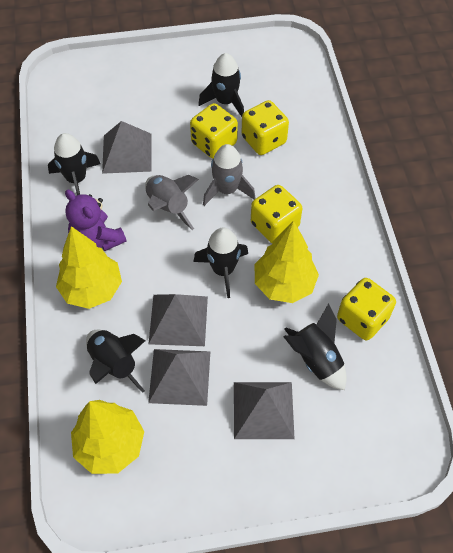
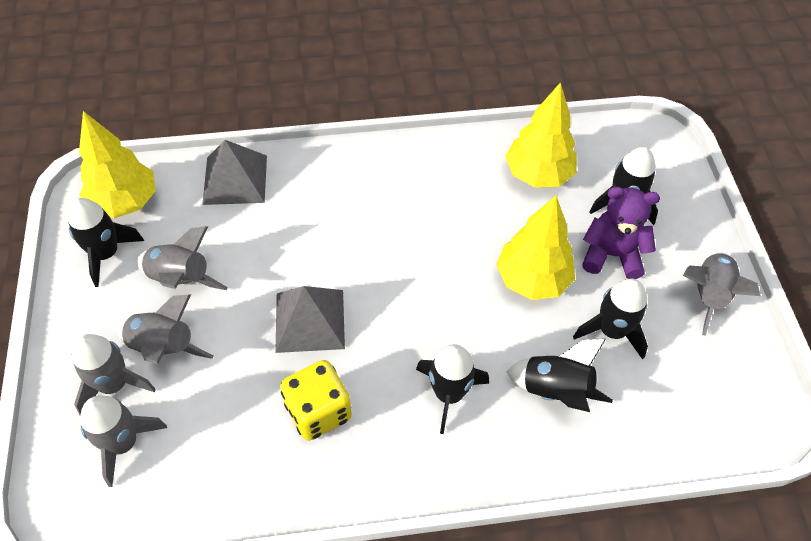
grey pyramid: [102,121,152,174] [148,349,210,406] [149,294,208,346] [234,382,295,439] = 4 -> [202,140,267,205] [275,286,345,353] = 2
grey rocket: [145,175,199,230] [203,144,256,206] = 2 -> [72,334,156,415] [80,396,167,487] [117,294,214,364] [137,226,228,290] [683,253,761,336] = 5
yellow dice: [190,103,238,159] [242,100,289,155] [251,185,303,243] [337,278,396,341] = 4 -> [280,360,352,441] = 1

